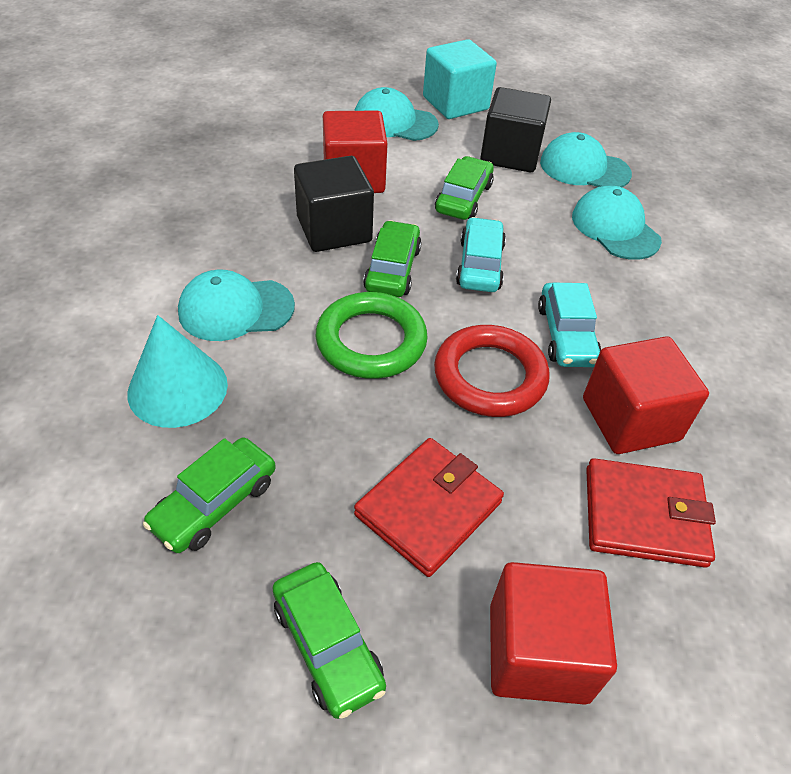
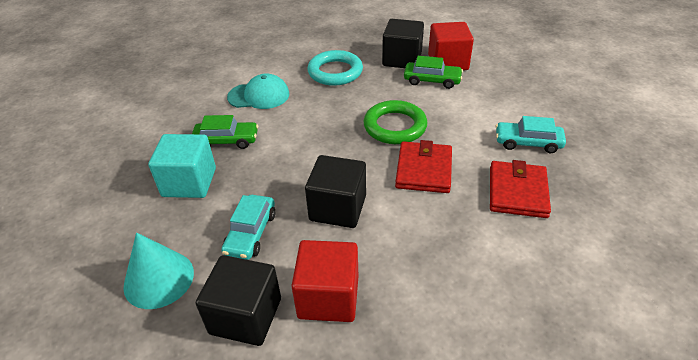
black cube: [294,156,374,252] [480,87,551,172] = 2 -> [196,255,281,346] [305,155,366,228] [382,19,424,68] = 3
green car: [143,437,276,553] [272,562,386,719] [363,220,422,297] [435,156,494,220] = 4 -> [192,115,258,149] [404,56,463,89] = 2
red cube: [323,111,388,193] [490,562,617,705] [583,336,709,454] = 3 -> [291,240,358,322] [428,22,474,70] = 2
red ring: [434,325,550,417] = 1 -> none = 0
turquoise cap: [178,270,295,341] [354,87,439,141] [540,132,632,187] [572,186,662,260] = 4 -> [227,73,290,109] = 1
turquoise ring: none = 0 -> [307,50,363,86] = 1

